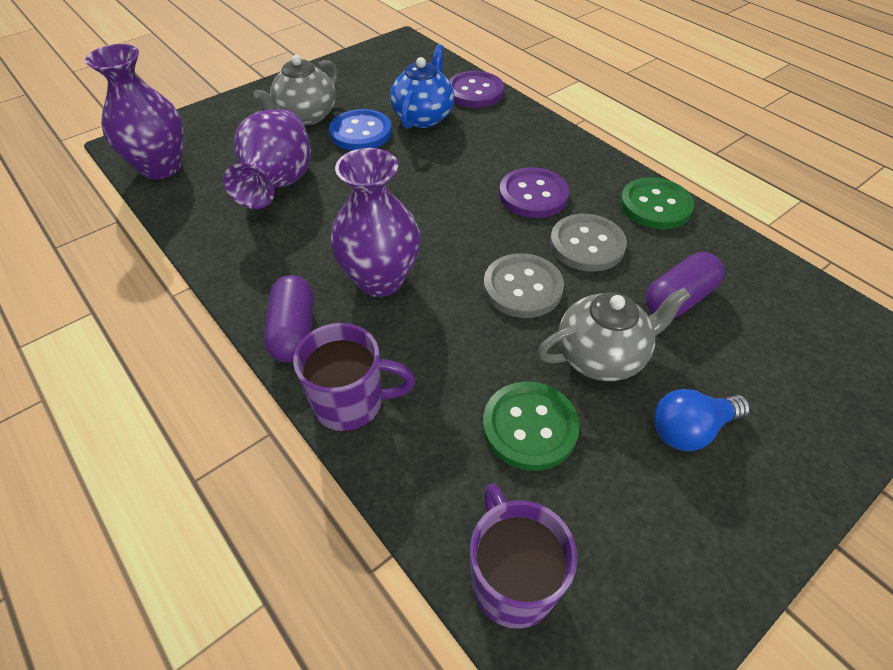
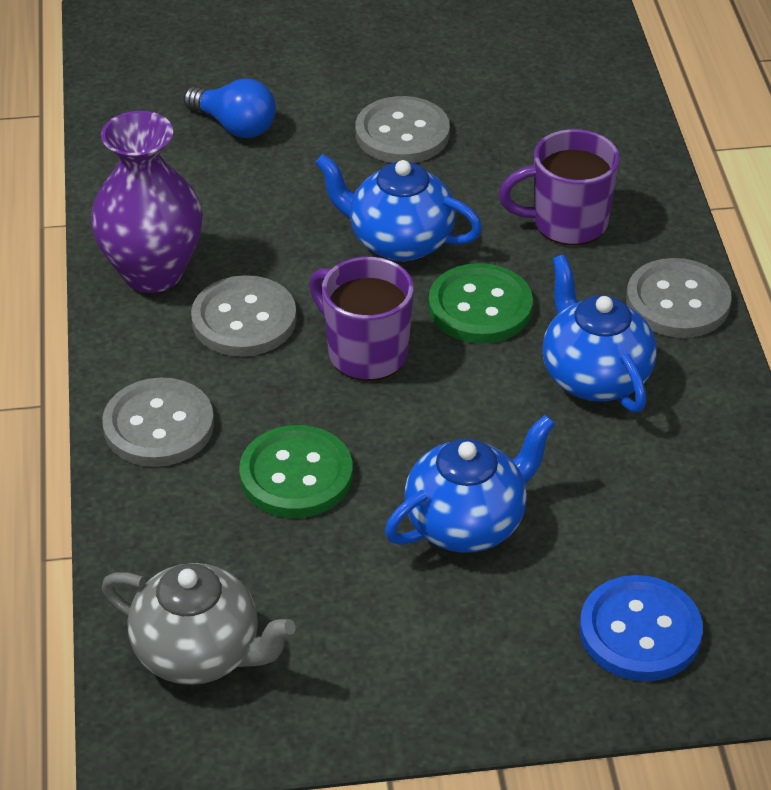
blue teapot: [390,44,454,129] = 1 -> [315,154,482,261] [385,415,555,553] [542,254,657,412] = 3
grey button: [483,253,564,318] [550,214,627,272] = 2 -> [102,378,214,467] [191,275,297,357] [355,96,450,163] [626,258,732,338] = 4
grey teapot: [254,55,338,125] [538,287,690,381] = 2 -> [102,563,295,685] = 1
purple button: [449,71,504,108] [499,167,569,218] = 2 -> none = 0
purple capsule: [264,275,314,362] [645,252,724,318] = 2 -> none = 0
purple vase: [85,44,184,179] [224,109,311,209] [330,148,421,297] = 3 -> [90,111,203,293] = 1

